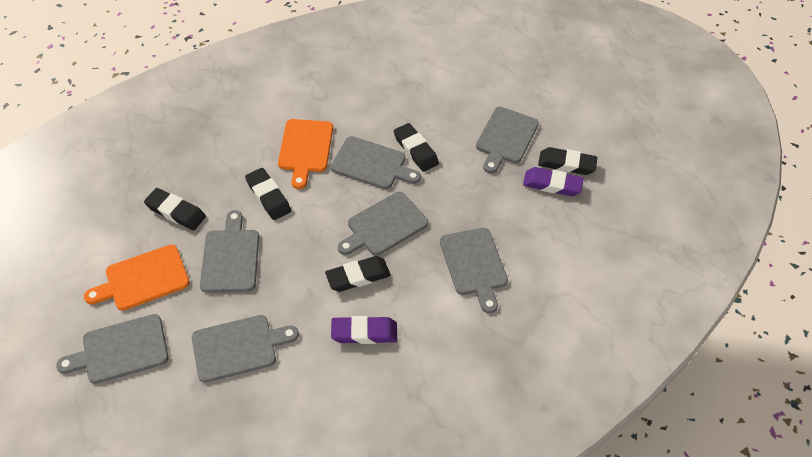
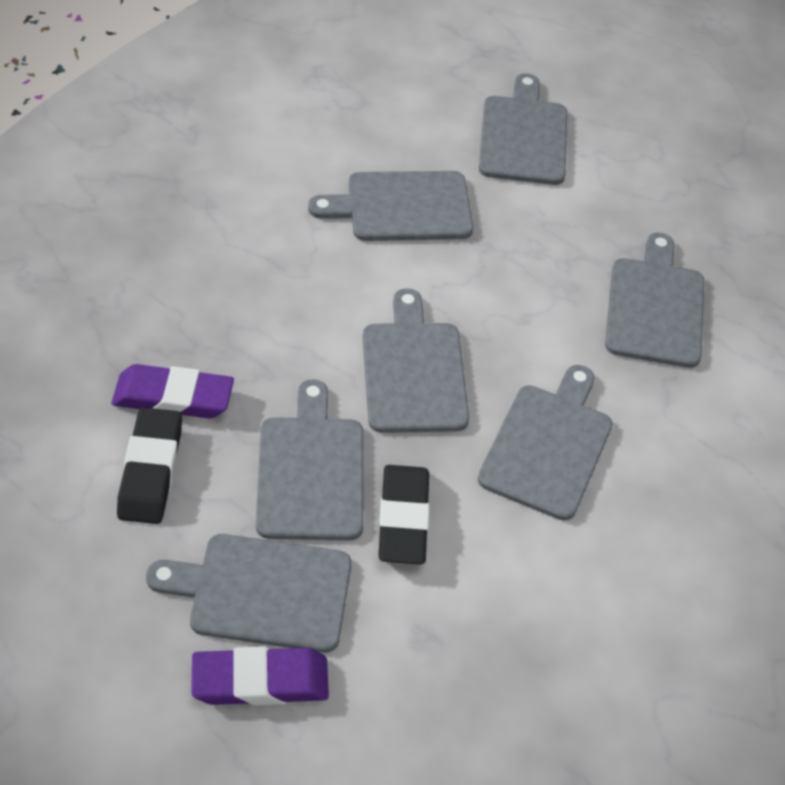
black eraser: [144,188,206,230] [245,168,291,220] [325,256,391,292] [394,123,439,172] [538,147,597,175] = 5 -> [117,407,182,524] [378,465,430,565] = 2
orange cutting board: [84,245,190,311] [278,119,333,189] = 2 -> none = 0

